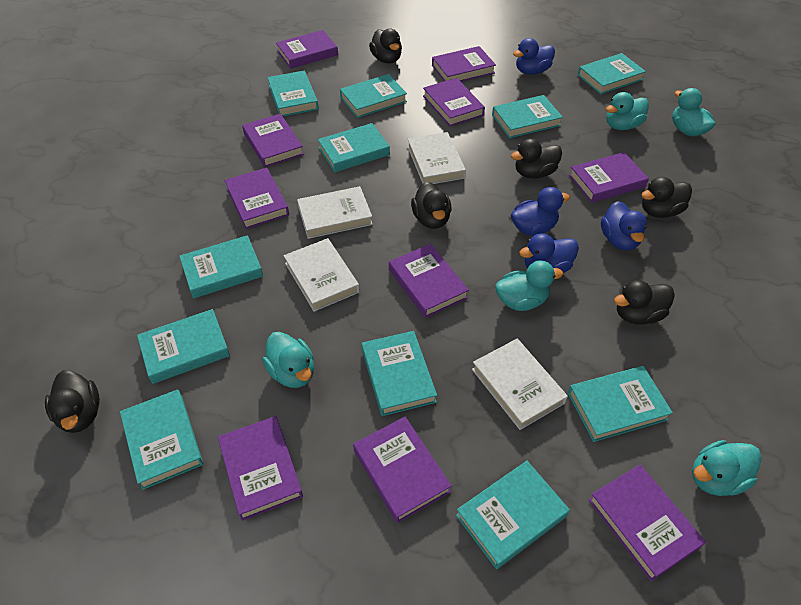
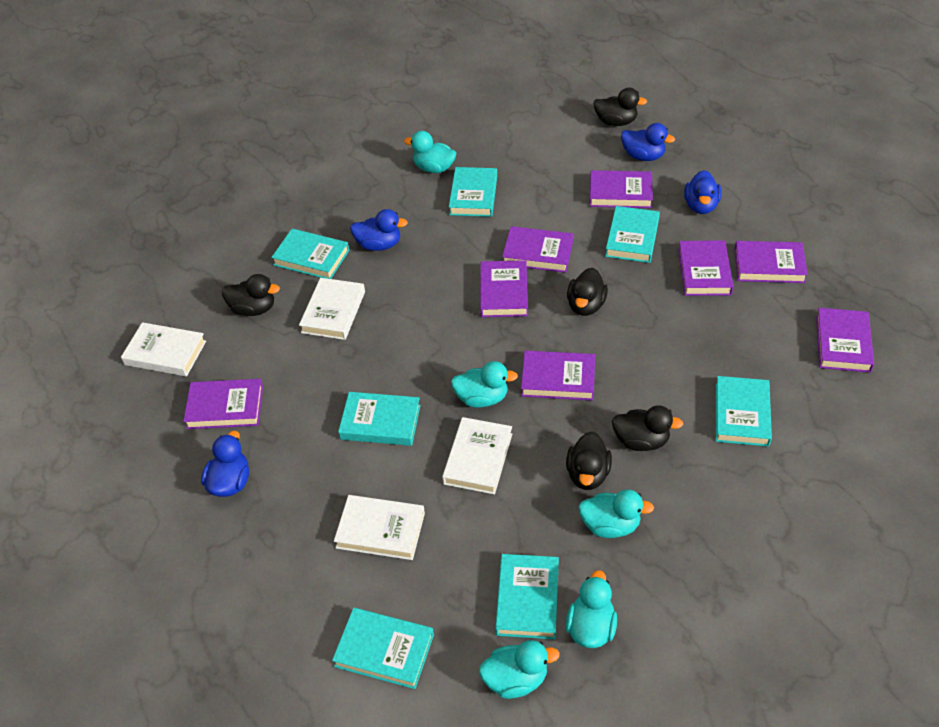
black duck: [45,370,100,433] [369,29,402,64] [411,182,451,229] [511,138,562,179] [614,280,675,324] [641,177,692,218] = 6 -> [222,274,280,316] [566,432,612,490] [567,268,608,316] [593,88,647,126] [612,405,683,451] = 5
purple book: [218,416,303,521] [224,168,289,229] [242,114,304,167] [276,30,338,69] [353,417,452,523] [389,244,469,318] [423,78,485,126] [432,46,496,82] [569,152,649,203] [589,465,706,581] = 10 -> [183,379,263,429] [480,260,528,317] [502,226,573,273] [521,351,595,400] [590,170,653,208] [678,240,734,296] [734,241,808,283] [816,308,874,373] = 8
turquoise book: [120,389,203,490] [137,309,230,384] [179,235,263,298] [267,71,319,116] [318,123,390,172] [340,74,407,118] [361,331,437,416] [456,461,570,569] [492,95,563,138] [568,366,673,442] [578,53,646,94] = 11 -> [271,229,349,279] [332,608,434,689] [338,392,421,446] [449,167,497,217] [495,554,559,639] [605,206,660,263] [716,376,772,447] = 7

